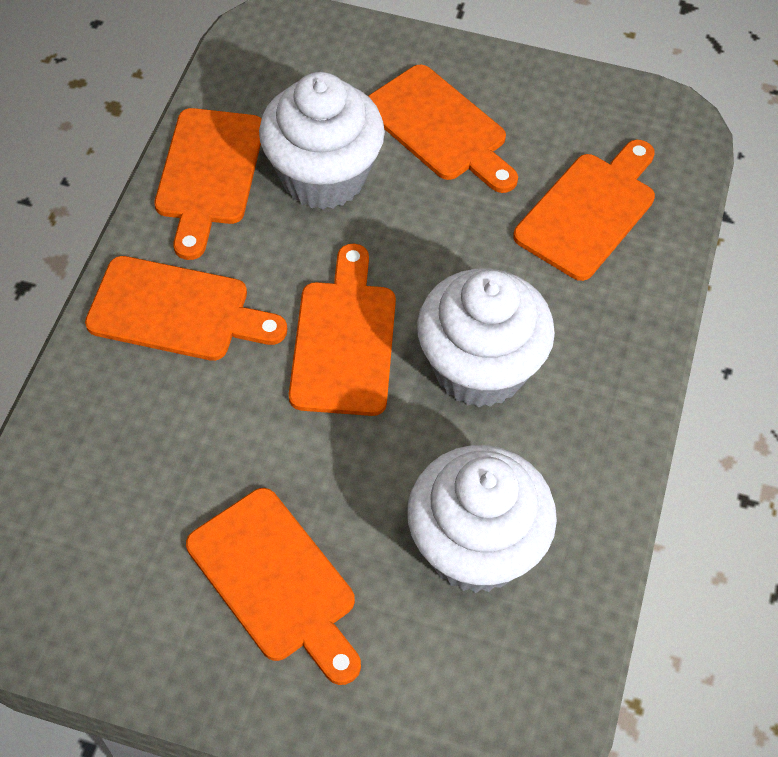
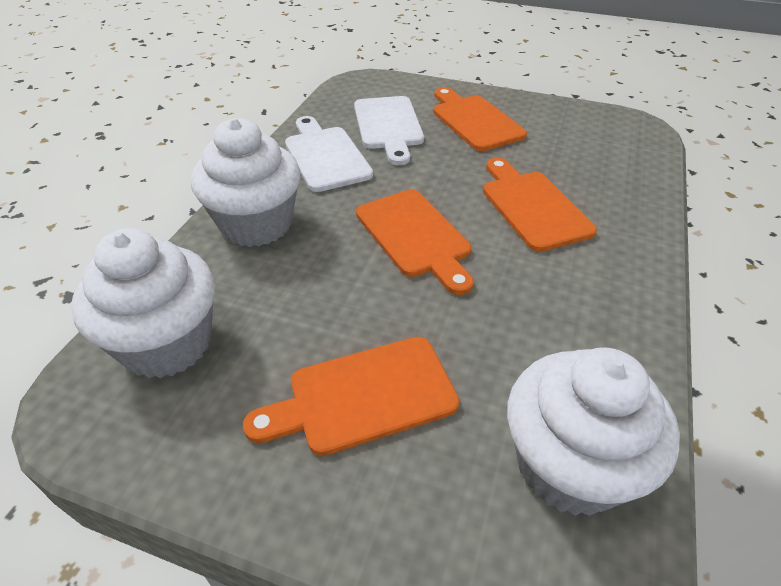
orange cutting board: [85,256,287,361] [154,108,262,260] [186,488,361,685] [289,244,396,416] [368,65,518,193] [513,140,655,281] = 6 -> [243,337,459,456] [356,190,474,295] [433,87,527,151] [483,158,597,252] = 4
white cutting board: none = 0 -> [285,116,373,192] [354,96,424,165] = 2

